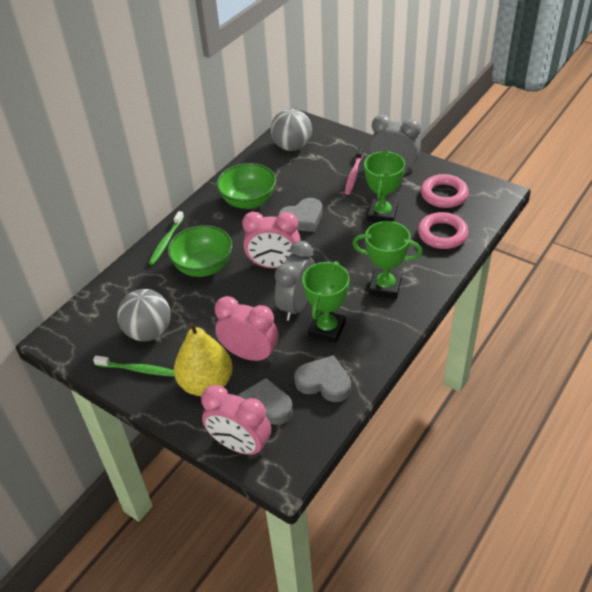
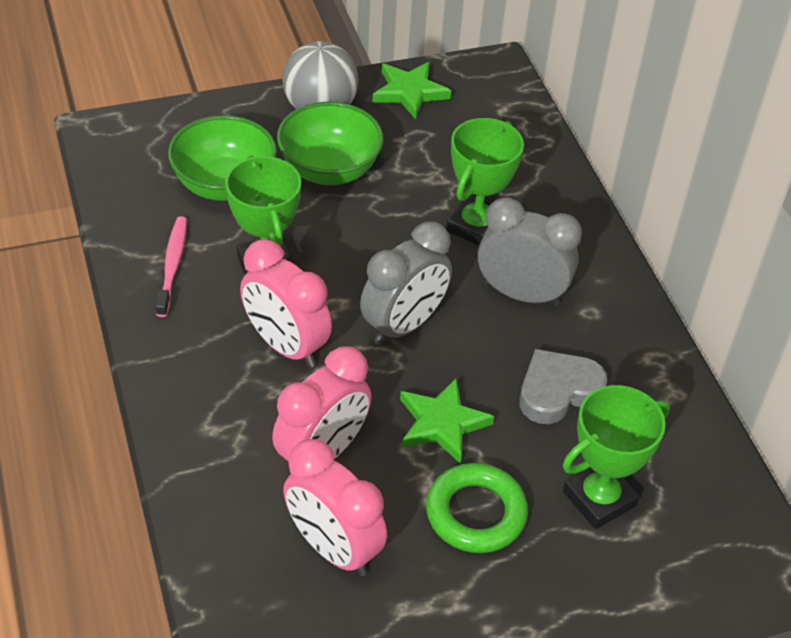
green ring: none = 0 -> [426,463,528,553] = 1
green star: none = 0 -> [372,62,451,119] [400,378,494,464] = 2
green toothbrush: [93,356,175,377] [149,211,184,265] = 2 -> none = 0
grey ball: [117,289,171,341] [271,109,312,151] = 2 -> [282,41,359,109] = 1
grey heart: [237,378,293,425] [278,198,323,232] [294,355,351,402] = 3 -> [519,349,607,424] = 1
pink ring: [418,212,468,249] [421,174,469,208] = 2 -> none = 0
yellow pear: [174,322,233,396] = 1 -> none = 0

